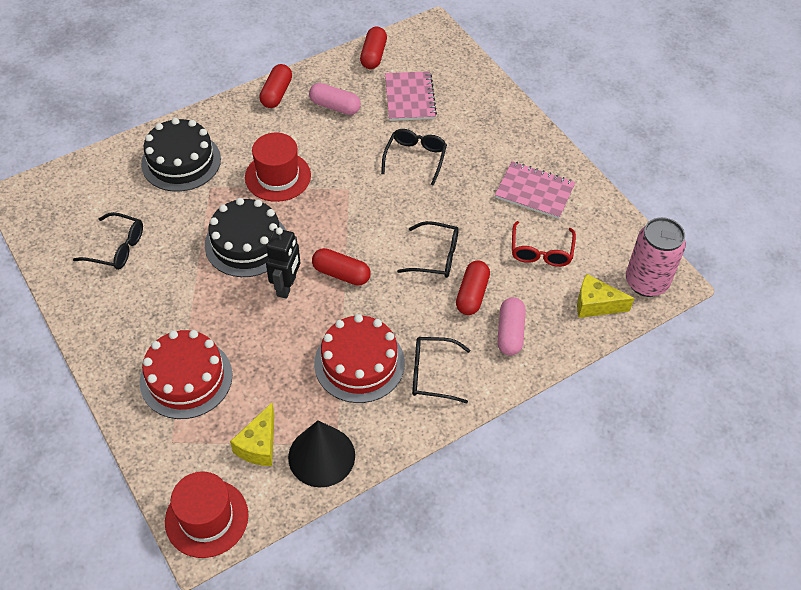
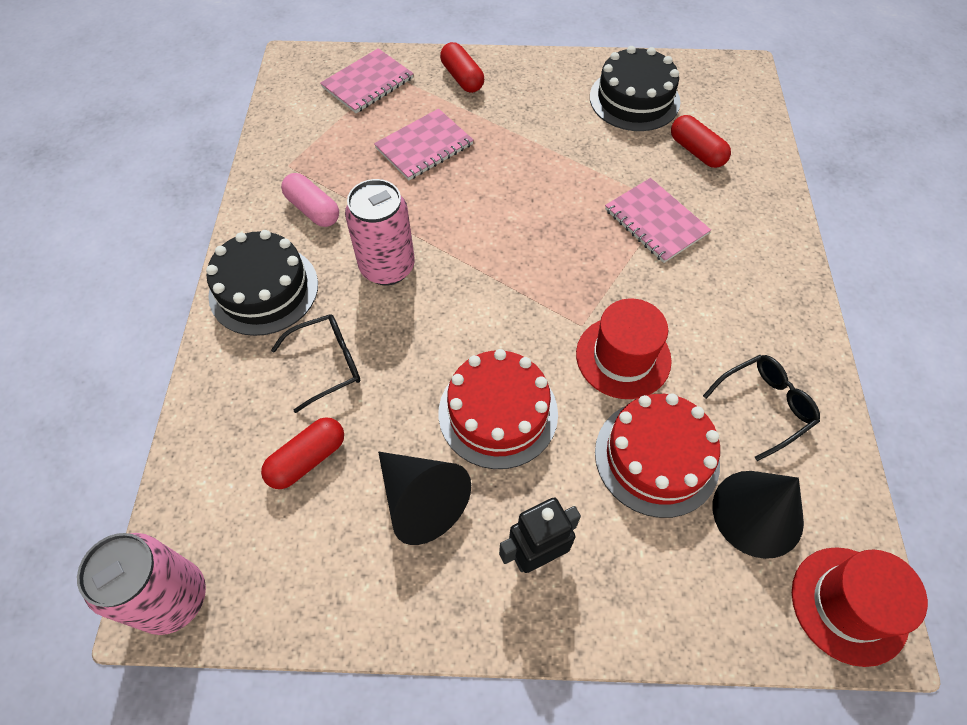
black cone: [288,420,355,488] = 1 -> [378,452,471,545] [713,471,804,559] = 2
black glasses: [73,212,143,270] [381,129,447,186] [397,221,459,278] [412,337,470,403] = 4 -> [271,314,361,413] [703,355,820,461] = 2
pink can: [626,217,686,297] = 1 -> [77,533,206,635] [345,179,415,285] = 2
pink capsule: [309,83,361,115] [497,297,526,355] = 2 -> [281,173,339,227] = 1
pink notebook: [385,71,437,121] [495,161,576,219] = 2 -> [320,48,414,113] [374,109,473,180] [605,178,711,263] = 3
red capsule: [259,64,292,108] [312,248,371,286] [360,27,387,69] [456,260,490,315] = 4 -> [261,417,344,489] [440,42,484,93] [671,115,731,168] = 3
red glasses: [512,221,576,267] = 1 -> none = 0
yellow cheese: [230,403,274,466] [577,274,634,318] = 2 -> none = 0

